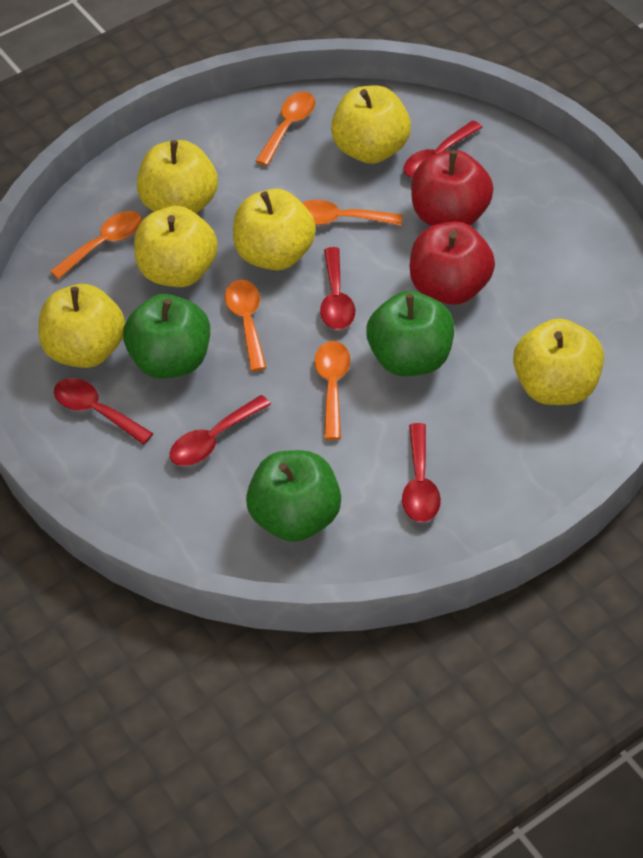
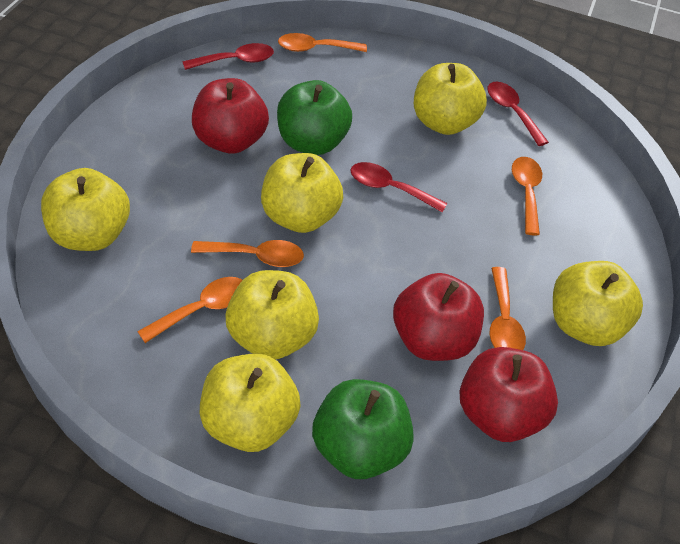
green apple: [123,294,210,379] [246,450,341,542] [366,291,454,376] = 3 -> [277,80,352,155] [312,379,414,479] = 2
red apple: [410,221,495,305] [411,150,494,226] = 2 -> [192,78,269,154] [393,273,484,361] [460,347,558,442] = 3
red spoon: [54,378,153,445] [170,395,271,466] [320,247,355,330] [402,423,441,522] [403,120,483,178] = 5 -> [182,43,274,70] [350,162,448,213] [487,82,549,146] = 3

